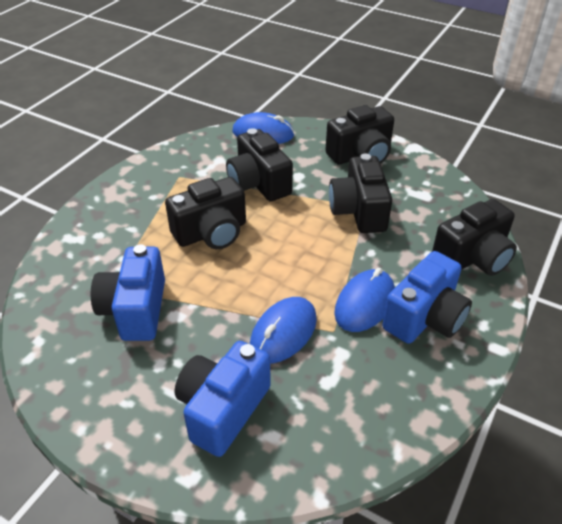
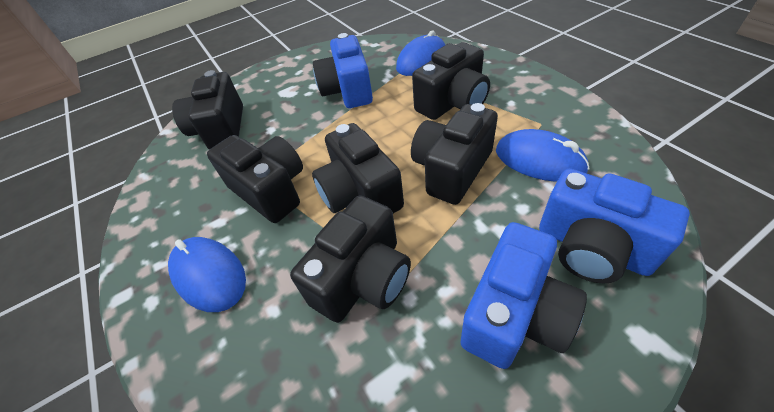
black camera: [165,177,246,249] [226,128,293,201] [325,105,394,165] [329,154,392,233] [432,199,517,276] = 5 -> [172,70,243,149] [207,135,303,223] [290,195,411,323] [312,123,404,213] [411,103,498,205] [412,42,490,120] = 6

